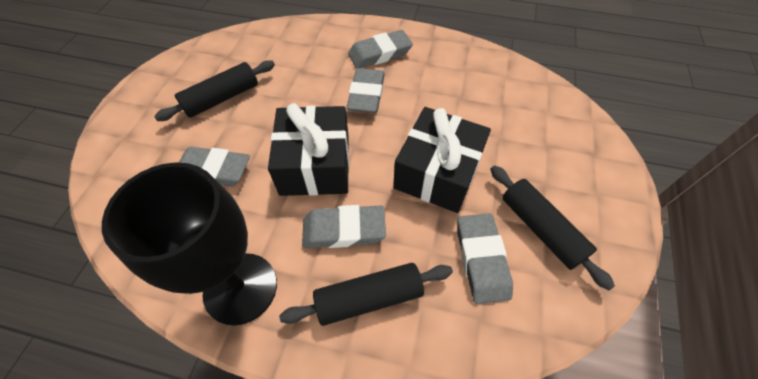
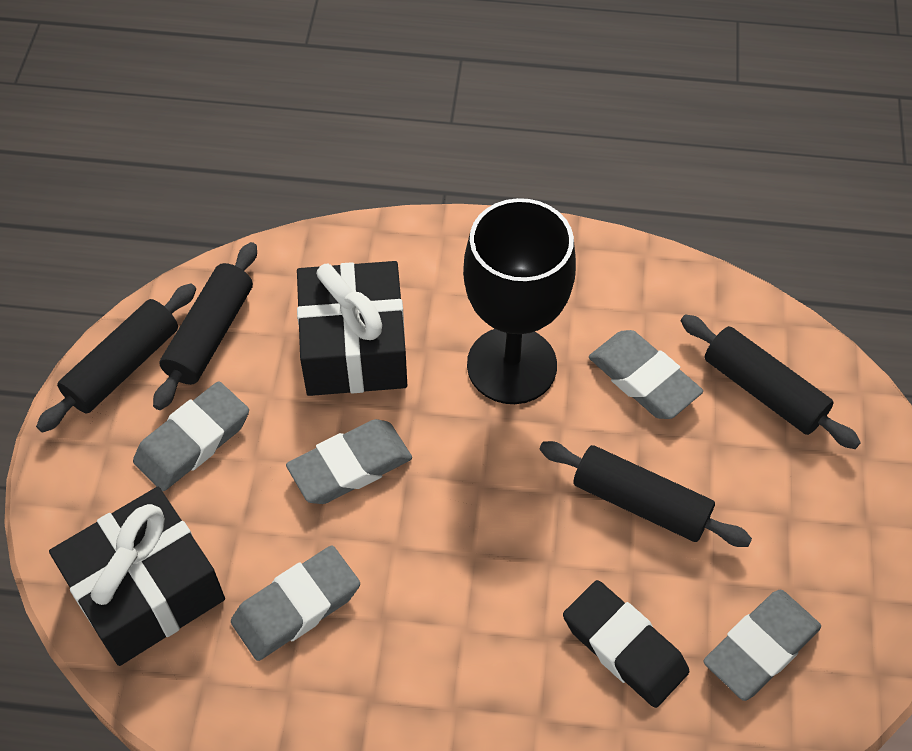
black eraser: none = 0 -> [563,580,689,708] = 1
black rolling pin: [154,60,275,121] [279,263,453,326] [490,166,615,290] = 3 -> [36,283,196,433] [153,242,257,410] [539,441,752,547] [681,314,861,449] = 4

